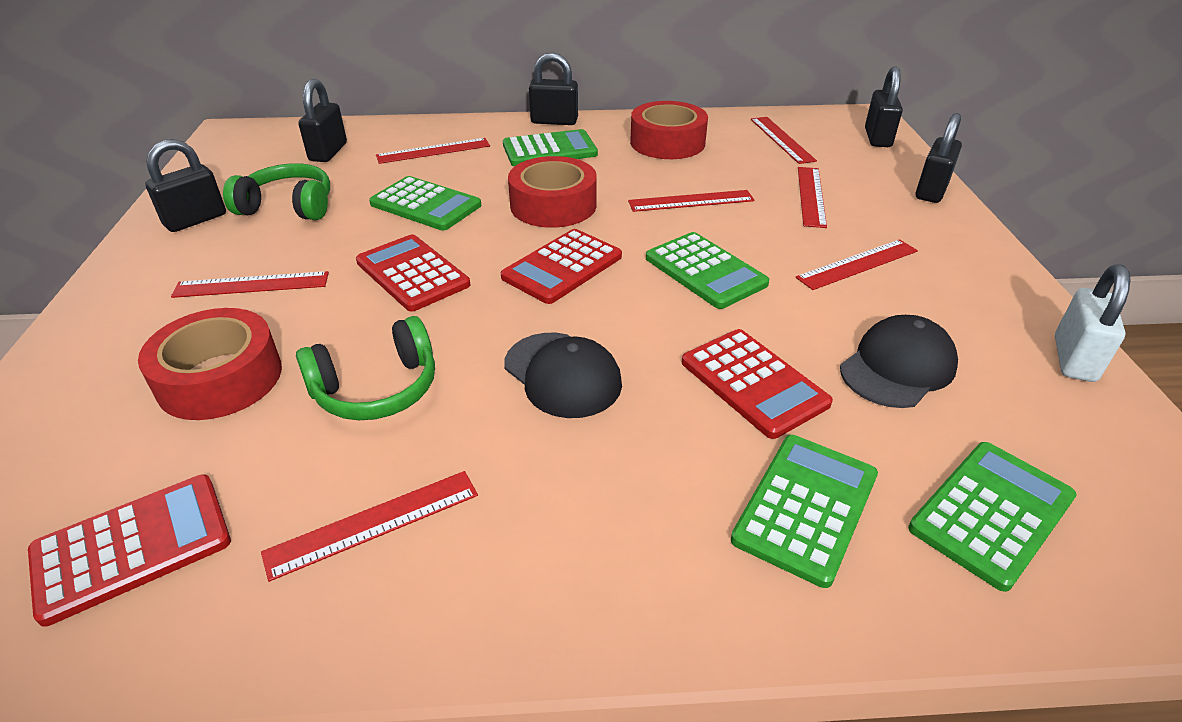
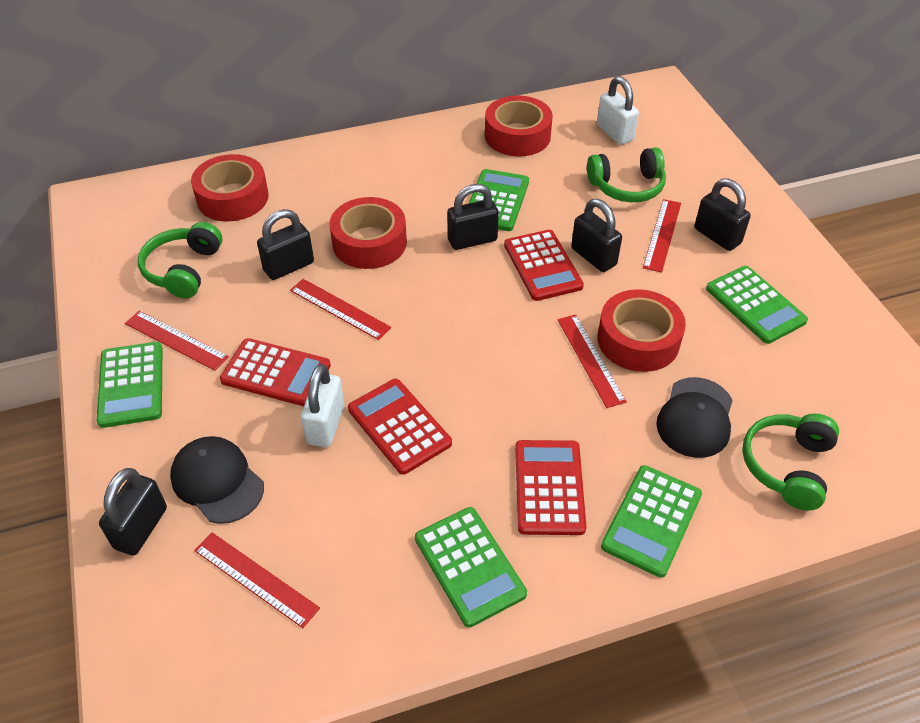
green headphones: [223,163,330,220] [296,316,435,420] = 2 -> [138,222,222,298] [587,147,666,202] [742,413,839,510] = 3
red ruler: [171,271,329,298] [261,471,478,582] [376,138,490,164] [628,190,754,212] [751,117,817,164] [796,239,918,290] [798,167,827,228] = 7 -> [125,311,229,371] [194,532,320,628] [290,279,391,340] [557,315,627,408] [643,199,681,273] = 5
red tape: [138,308,282,420] [508,156,597,228] [630,101,708,159] = 3 -> [191,154,269,222] [329,197,407,269] [485,95,553,157] [598,289,686,372] = 4
white padlock: [1055,264,1130,382] = 1 -> [301,364,344,447] [597,76,639,145] = 2

